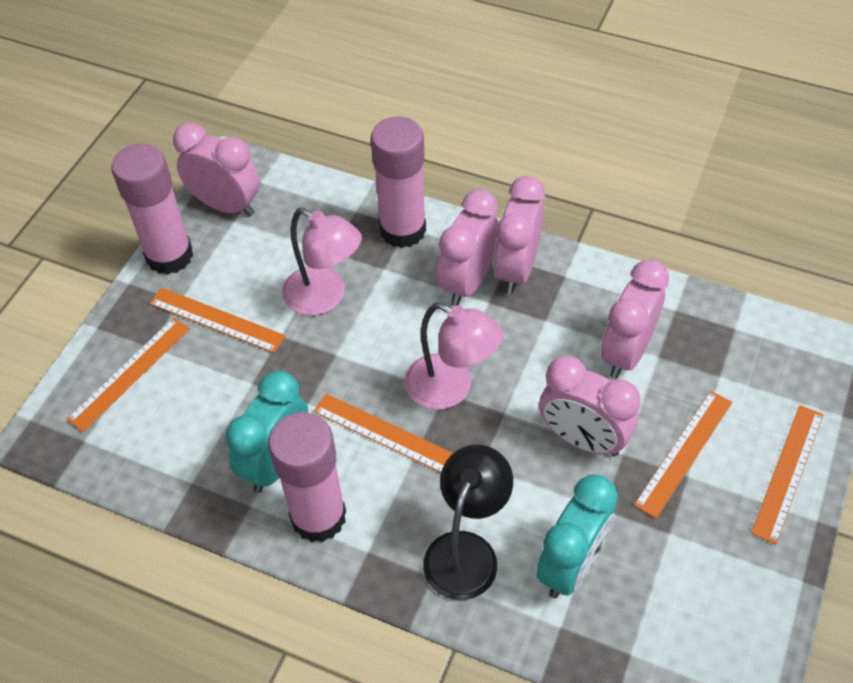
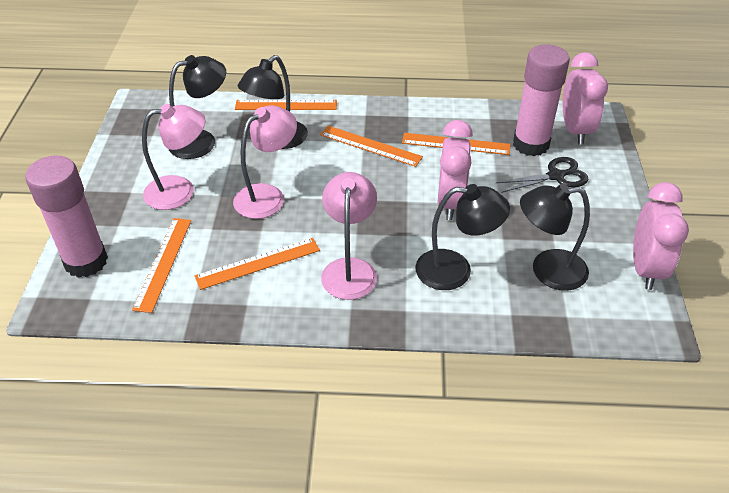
black lamp: [423,445,513,600] = 1 -> [169,55,226,159] [238,55,308,149] [415,184,510,290] [520,184,590,291] = 4
black scissors: none = 0 -> [496,157,589,193] = 1
pink clock: [173,123,260,216] [437,189,498,306] [493,176,545,294] [539,355,641,457] [601,259,669,378] = 5 -> [437,120,473,220] [563,52,608,145] [633,182,689,290] = 3
pink glue stick: [111,144,193,275] [268,412,346,542] [371,117,426,248] = 3 -> [25,155,108,278] [513,44,570,156] = 2
pink lamp: [282,208,362,316] [405,303,503,410] = 2 -> [142,104,206,210] [233,105,297,219] [321,172,377,300] = 3
turquoise clock: [225,371,308,493] [536,474,618,598] = 2 -> none = 0

